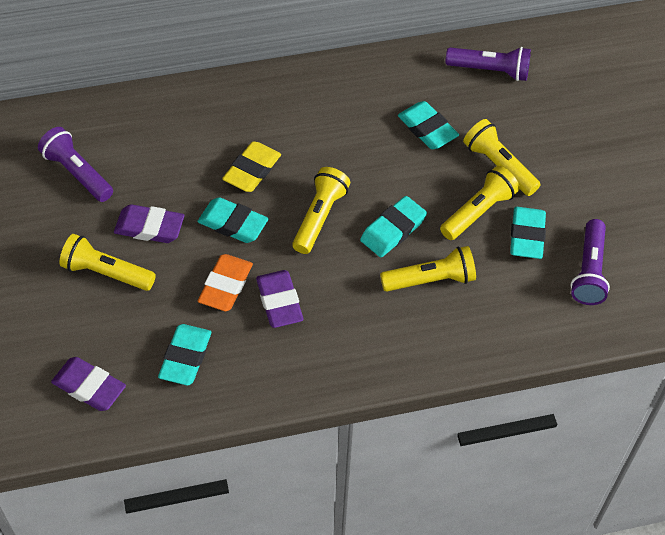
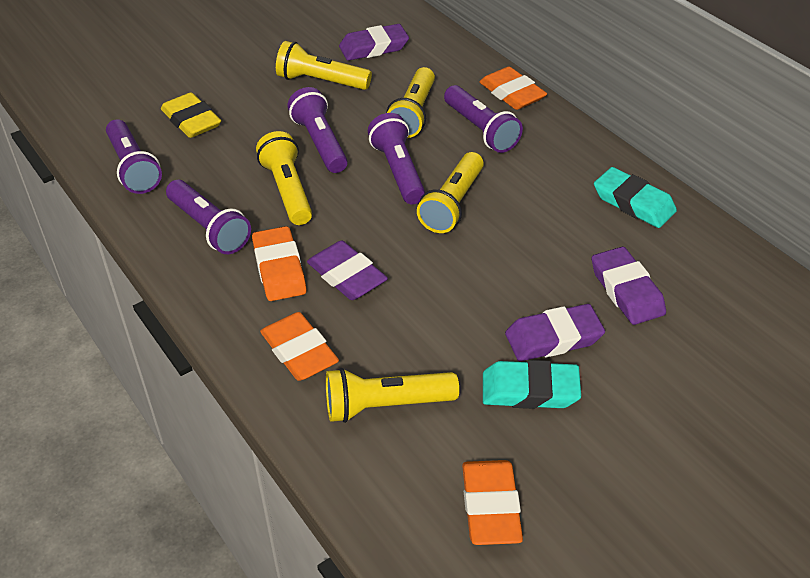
orange eraser: [198,254,253,311] = 1 -> [252,226,307,301] [260,312,339,381] [462,460,523,545] [479,67,547,110] = 4
purple eraser: [51,357,126,411] [114,204,185,243] [256,270,304,328] = 3 -> [307,241,388,300] [339,24,409,61] [505,304,605,361] [592,247,666,325] = 4
purple flashlight: [38,127,113,202] [446,47,531,81] [571,219,610,305] = 3 -> [106,119,162,194] [166,180,251,254] [287,87,348,173] [368,113,425,204] [444,85,523,153] = 5
turquoise eraser: [158,324,211,385] [197,197,269,243] [360,196,427,257] [398,101,459,149] [510,207,546,259] = 5 -> [483,360,581,409] [594,167,677,228] = 2

